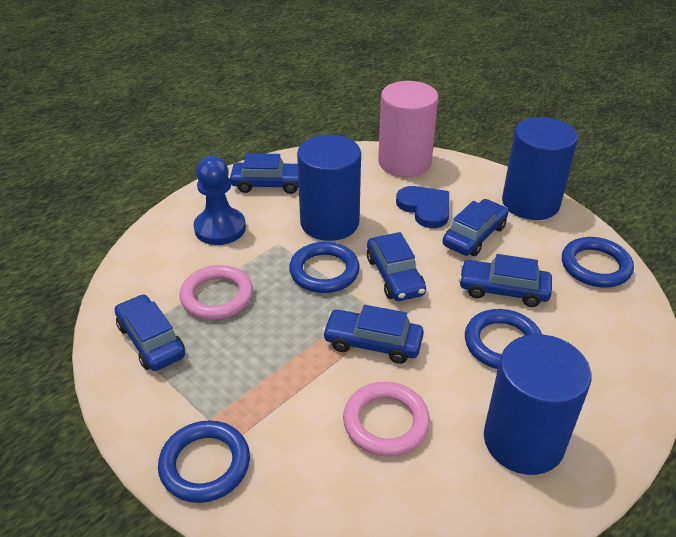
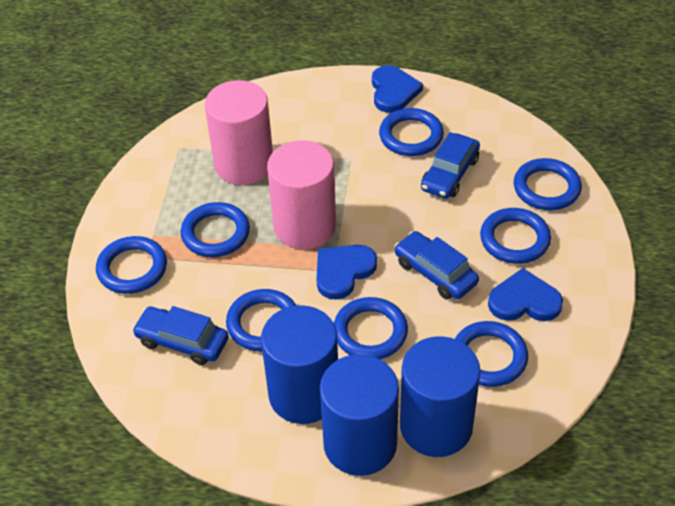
blue car: [115,294,185,371] [230,153,299,194] [322,305,424,364] [367,232,426,301] [443,199,508,256] [459,254,552,307] = 6 -> [132,306,229,365] [394,231,479,300] [421,132,480,199] = 3
blue heart: [396,186,449,228] = 1 -> [317,245,377,300] [372,65,423,113] [488,268,563,321] = 3
blue pawn: [194,156,246,245] = 1 -> none = 0
blue ring: [158,420,250,503] [289,242,360,293] [465,309,542,369] [562,237,634,287] = 4 -> [96,236,167,294] [181,202,250,257] [226,289,297,351] [334,297,408,359] [379,108,444,156] [455,321,528,387] [480,208,551,264] [514,158,582,210] = 8
pink cylinder: [378,81,438,177] = 1 -> [205,80,273,185] [267,141,336,249] = 2
pink ring: [179,265,253,320] [343,382,430,457] = 2 -> none = 0

